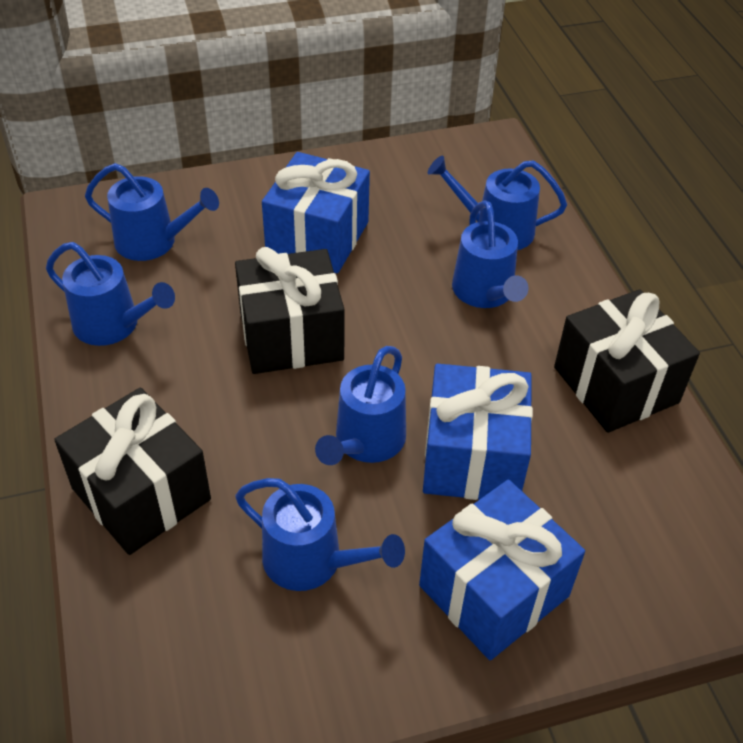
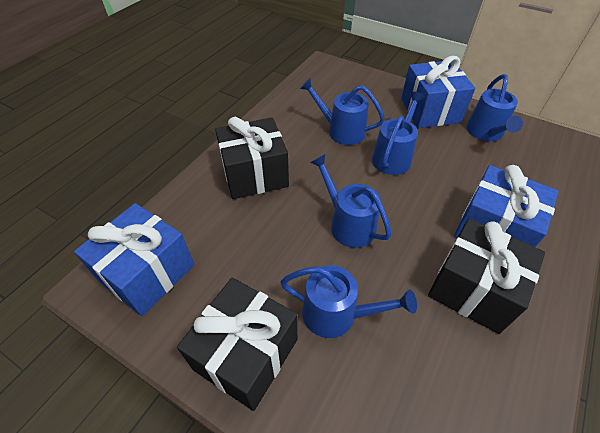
blue watering can: [46,242,175,346] [85,163,219,261] [235,478,405,591] [315,346,406,465] [428,155,567,250] [452,200,528,308] = 6 -> [280,265,417,338] [300,78,385,145] [310,154,392,248] [372,91,425,175] [466,74,523,141] = 5

